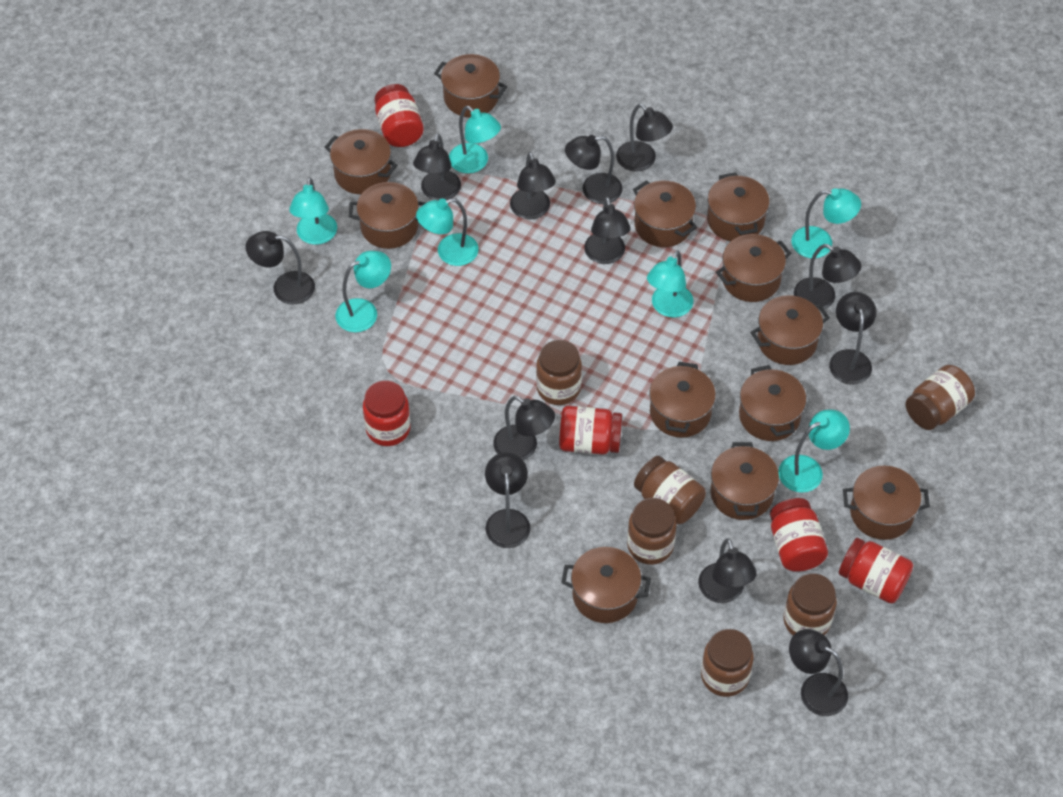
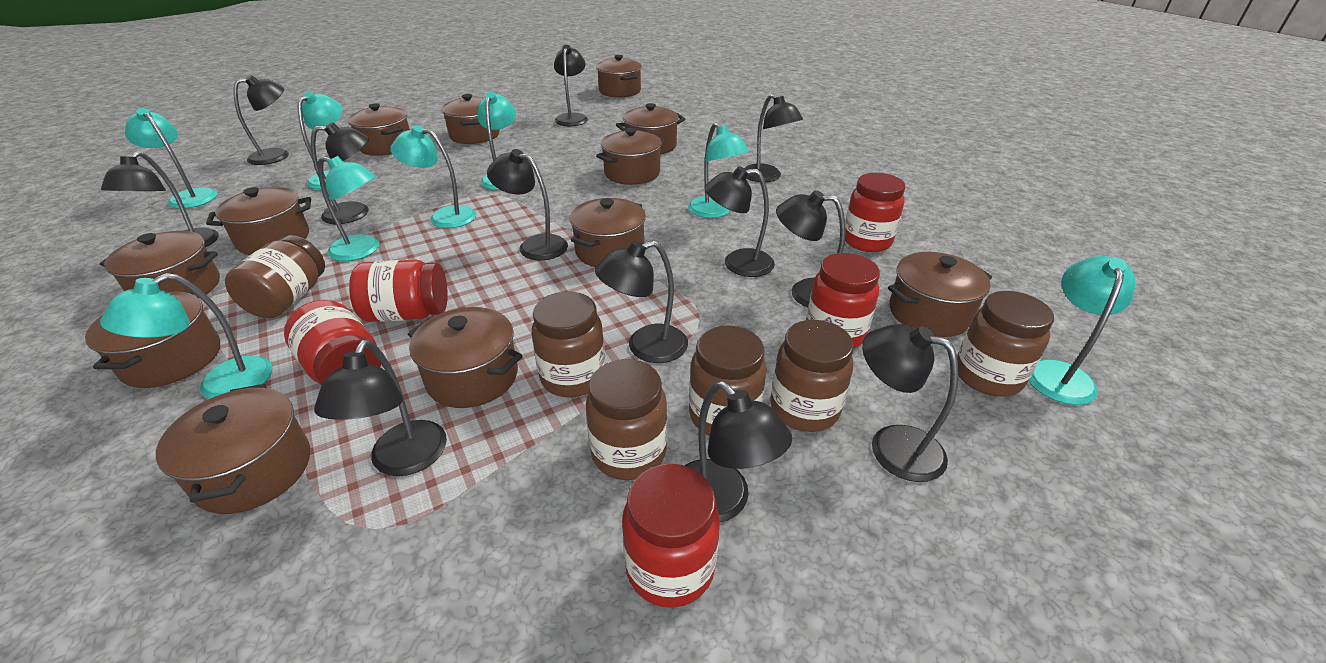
turquoise lamp: [289,177,337,245] [335,251,391,332] [416,198,478,266] [449,106,501,174] [647,250,693,318] [779,409,850,493] [791,188,861,258] = 7 -> [100,273,272,399] [125,108,217,209] [298,92,342,189] [318,156,379,261] [390,126,476,228] [477,92,516,190] [688,122,749,218] [1028,256,1136,405] = 8

